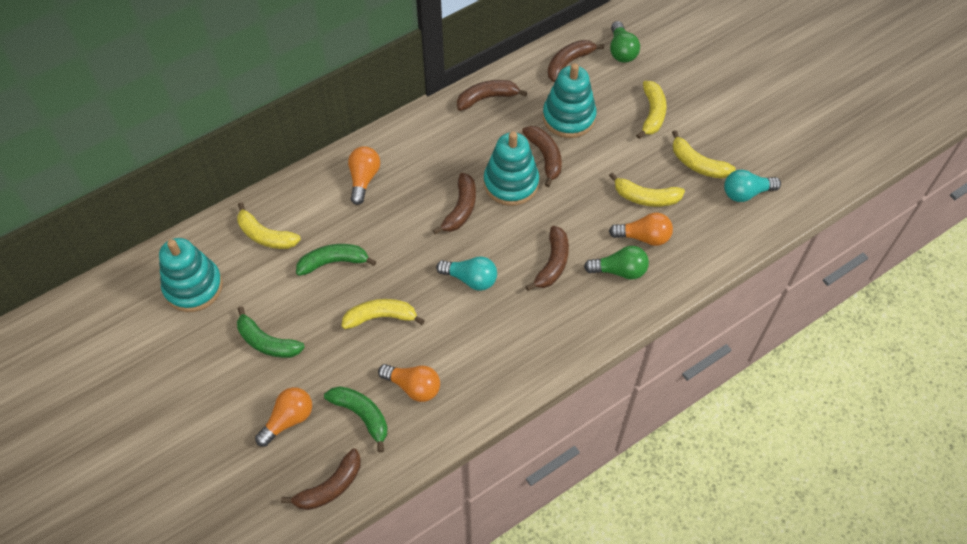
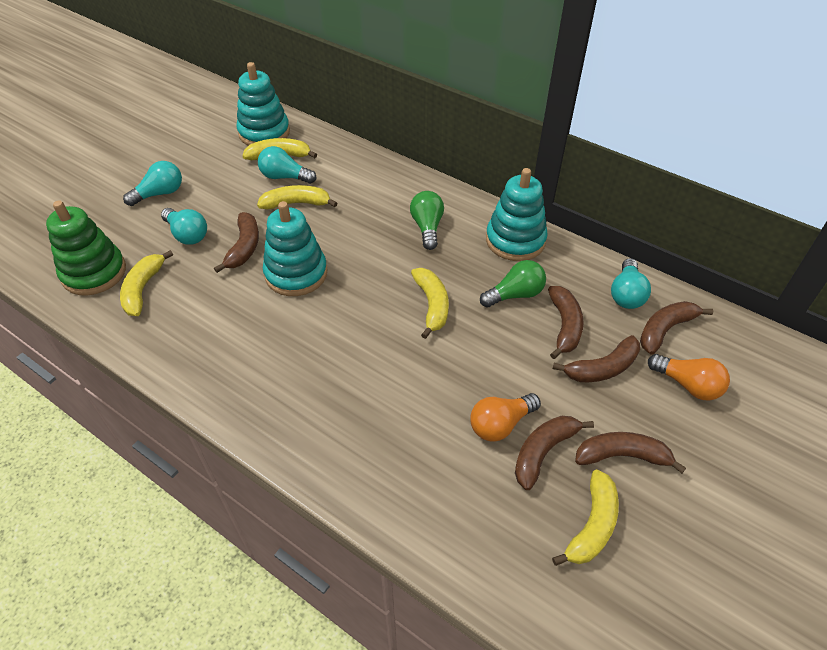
green banana: [237,306,305,358] [296,244,376,276] [324,386,388,452] = 3 -> none = 0
green stacking toy: none = 0 -> [46,200,126,295] = 1
orange light bulb: [255,387,312,447] [348,146,380,205] [378,364,440,402] [609,213,673,246] = 4 -> [470,393,541,441] [648,354,730,400] = 2
turquoise light bulb: [436,256,497,291] [724,170,781,202] = 2 -> [123,161,182,206] [161,208,207,245] [258,146,316,184] [611,258,651,309] = 4

